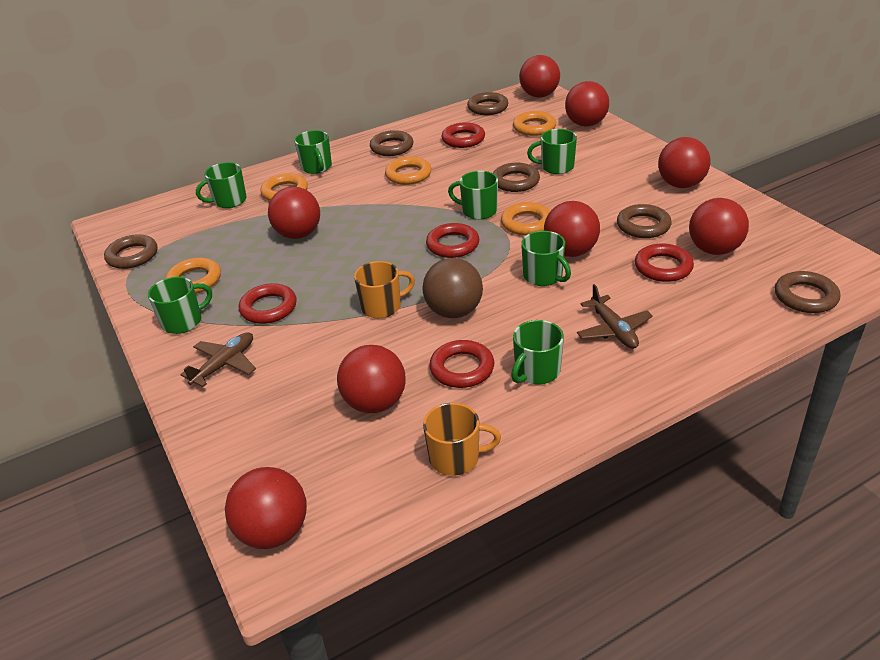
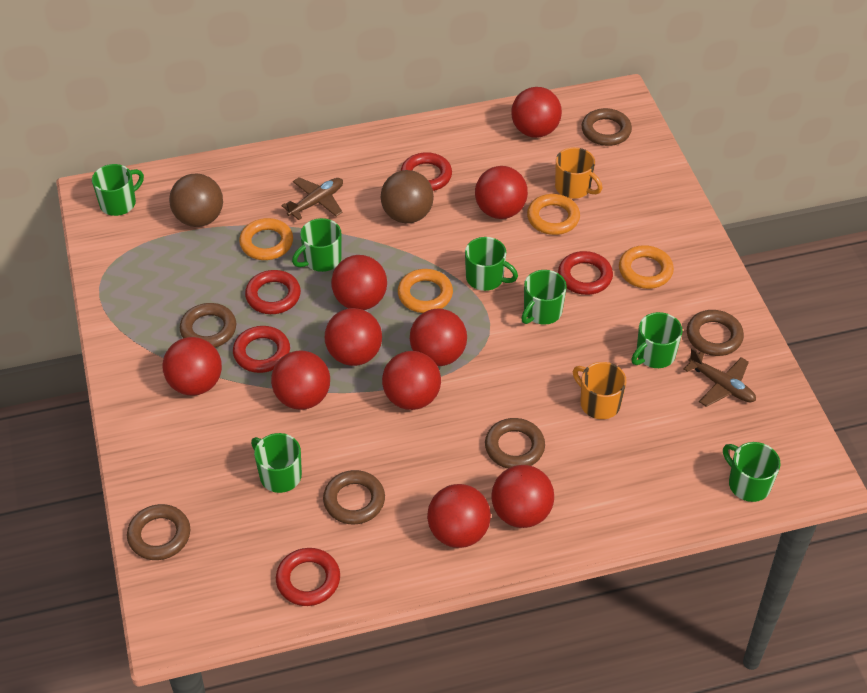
brown ball: [422,258,483,318] = 1 -> [169,174,223,227] [381,170,434,223] = 2
orange ring: [165,258,221,294] [260,173,308,201] [385,156,431,185] [501,202,550,235] [513,111,556,136] = 5 -> [239,218,293,260] [398,269,453,313] [527,194,580,235] [619,245,674,289] = 4
red ball: [225,467,307,549] [268,187,320,239] [337,345,406,413] [519,55,560,98] [544,201,600,257] [565,81,609,127] [658,137,711,188] [689,198,749,255] = 8 -> [162,337,222,396] [271,350,330,410] [325,308,382,366] [331,255,387,310] [382,351,441,410] [410,308,467,366] [427,484,491,548] [475,166,528,219] [492,465,554,528] [511,87,562,138] = 10

